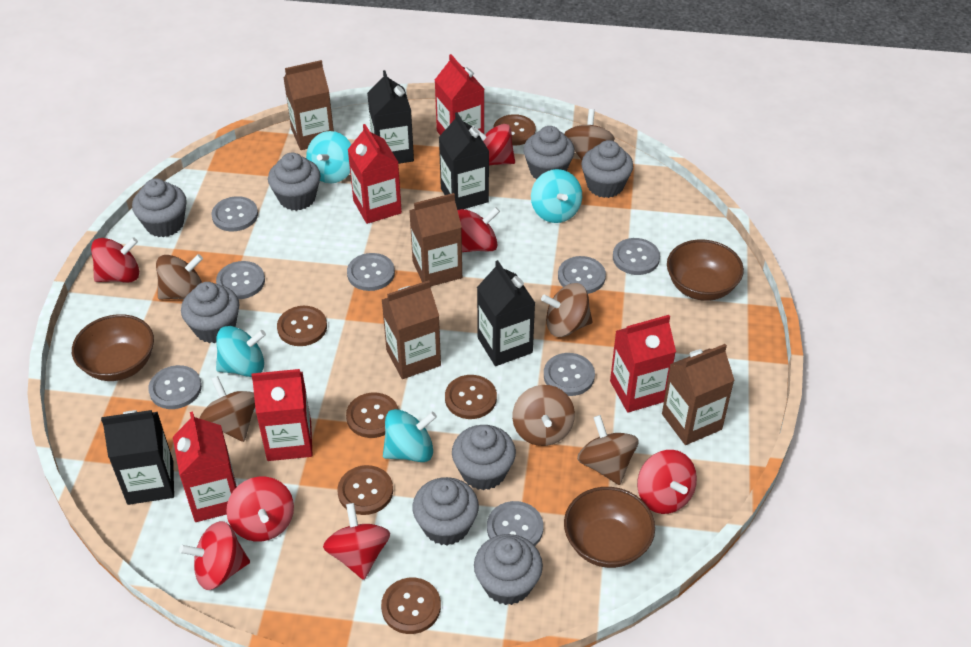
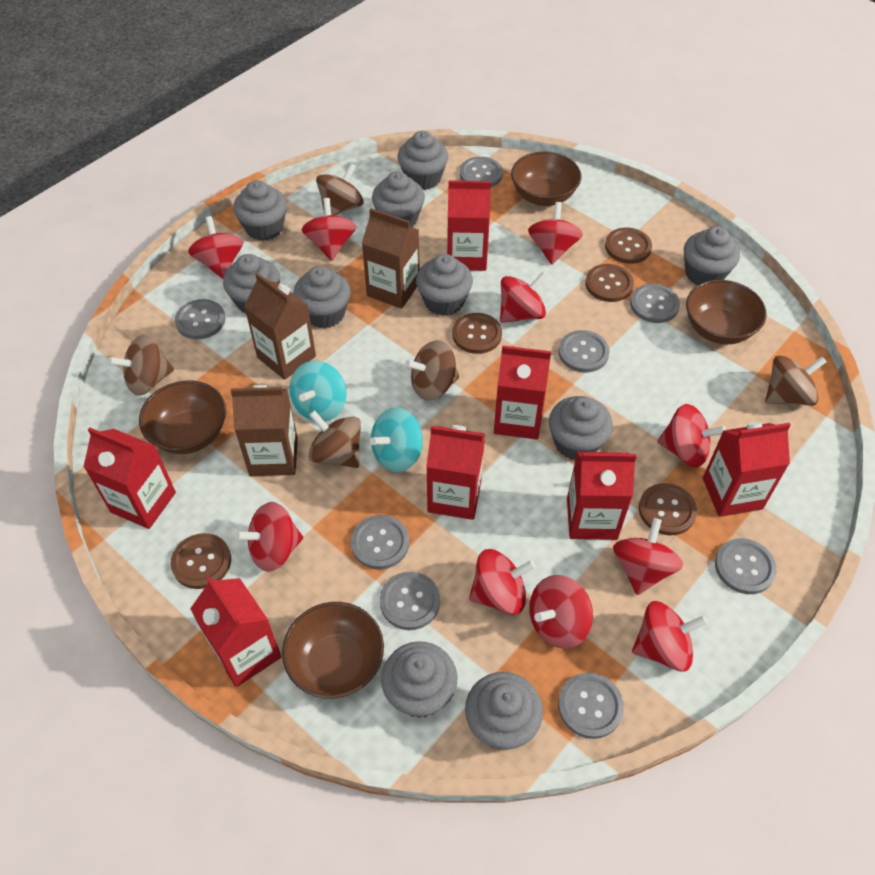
black carton: [101,410,174,505] [367,70,414,164] [439,112,489,210] [477,260,535,366] = 4 -> none = 0
brown bowl: [72,314,154,381] [564,487,655,568] [667,240,744,301] = 3 -> [139,381,226,454] [282,602,384,699] [511,152,582,206] [686,280,767,344] = 4
brown button: [277,306,327,346] [338,465,393,515] [346,393,398,438] [381,578,441,634] [445,375,497,419] [493,114,536,146] = 6 -> [171,533,231,589] [452,313,502,354] [585,264,634,302] [605,228,652,264] [639,483,697,535] = 5
brown carton: [284,60,334,150] [382,280,441,379] [409,193,462,287] [662,344,735,445] = 4 -> [230,385,298,476] [244,273,316,380] [362,208,420,309] = 3
brown spinning top: [156,254,203,299] [199,376,255,442] [512,385,575,446] [541,283,593,337] [564,109,615,161] [577,415,639,485] = 6 -> [108,335,174,395] [308,410,361,468] [316,163,364,215] [405,340,459,401] [765,355,827,406] = 5
grey cupcake: [132,179,187,237] [181,282,240,343] [268,153,321,211] [412,477,479,545] [452,425,516,490] [474,534,543,605] [523,126,575,180] [581,140,633,198] = 8 -> [223,254,280,314] [233,180,287,241] [293,266,351,329] [372,171,425,227] [381,641,458,718] [397,131,448,190] [416,254,473,316] [465,672,543,750] [549,396,613,460] [684,226,740,285] = 10
red carton: [173,411,237,522] [251,369,313,461] [347,124,402,224] [435,54,484,135] [610,315,676,413] = 5 -> [83,427,176,529] [190,576,281,687] [426,425,485,520] [447,180,491,271] [494,346,551,439] [567,452,637,540] [703,422,791,517] = 7
red spinning top: [91,237,139,282] [179,521,250,590] [226,477,294,542] [323,503,390,580] [457,207,500,252] [472,124,515,165] [637,450,697,514] = 7 -> [188,216,243,279] [235,502,303,572] [302,198,356,261] [469,549,536,615] [500,272,547,323] [528,202,583,265] [529,575,593,649] [613,518,683,595] [632,601,708,671] [657,404,726,468] = 10
turquoise spinning top: [216,326,266,377] [306,131,351,183] [383,409,437,462] [531,169,582,223] = 4 -> [290,361,347,422] [370,408,423,472] = 2

